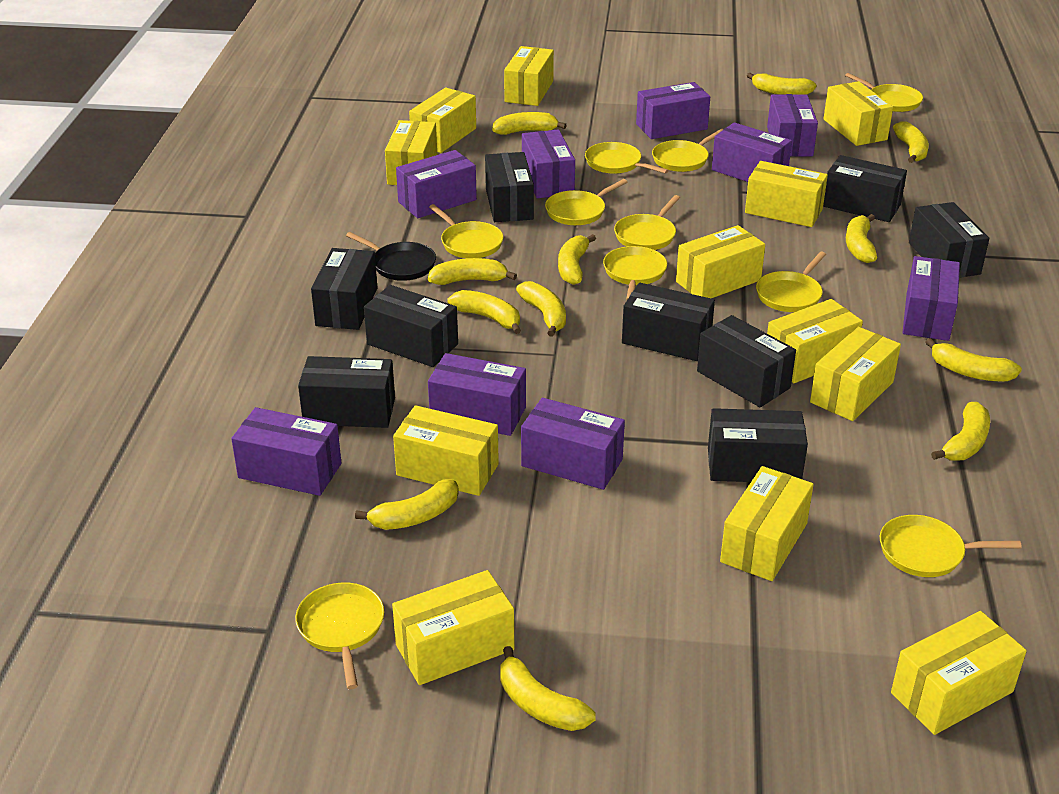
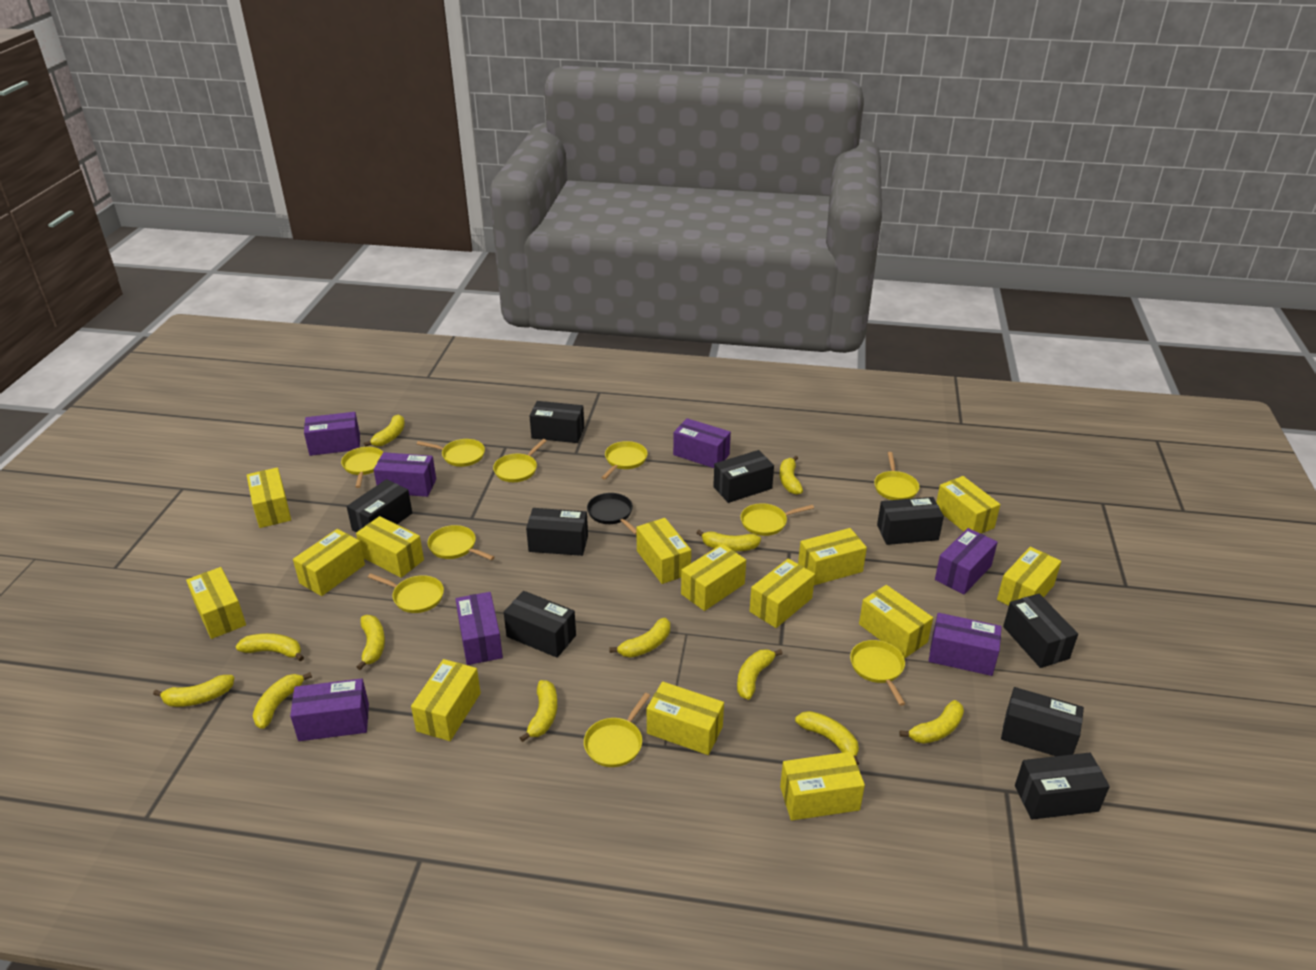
purple box: [231,407,341,496] [396,150,477,218] [428,353,526,436] [521,398,625,490] [522,129,575,198] [636,82,710,139] [712,122,792,182] [767,94,818,157] [902,256,960,341] = 9 -> [290,678,369,741] [304,412,360,456] [374,452,436,497] [455,592,503,665] [673,418,731,468] [929,613,1002,676] [935,528,998,594] = 7
yellow box: [385,120,437,185] [392,570,514,685] [393,405,499,496] [409,88,476,153] [504,46,554,106] [676,225,765,298] [720,466,814,581] [745,161,828,227] [767,299,863,383] [810,327,901,421] [824,81,893,146] [891,611,1027,735] = 12 -> [186,567,246,639] [247,467,291,528] [293,529,365,596] [356,516,424,578] [411,659,481,741] [636,518,691,584] [647,681,724,755] [681,544,746,611] [750,559,815,628] [780,752,865,821] [798,528,867,585] [859,585,933,658] [936,476,1000,534] [997,547,1061,606] = 14

